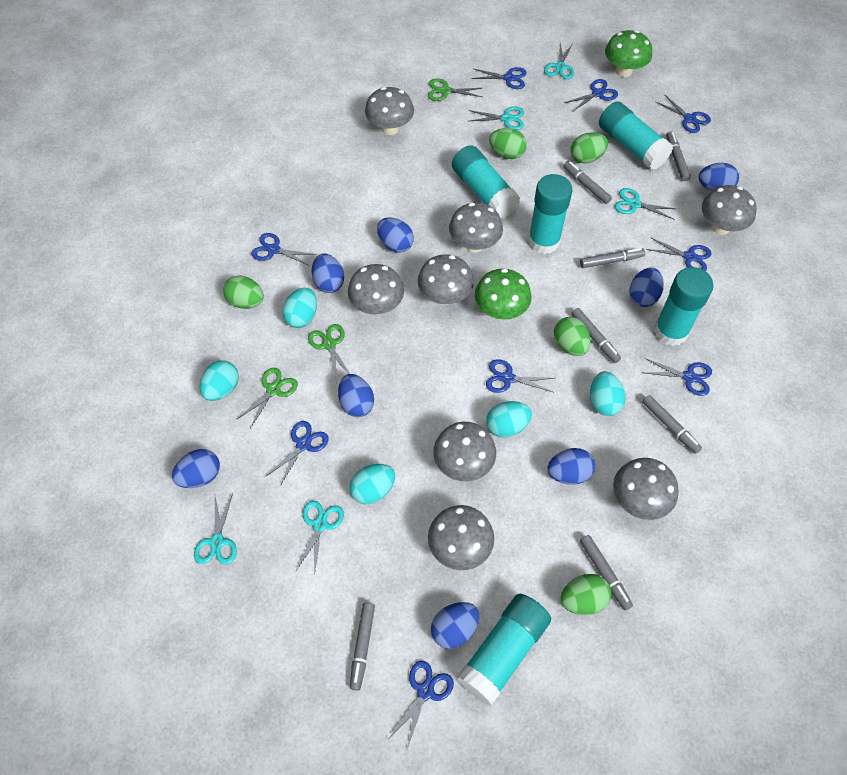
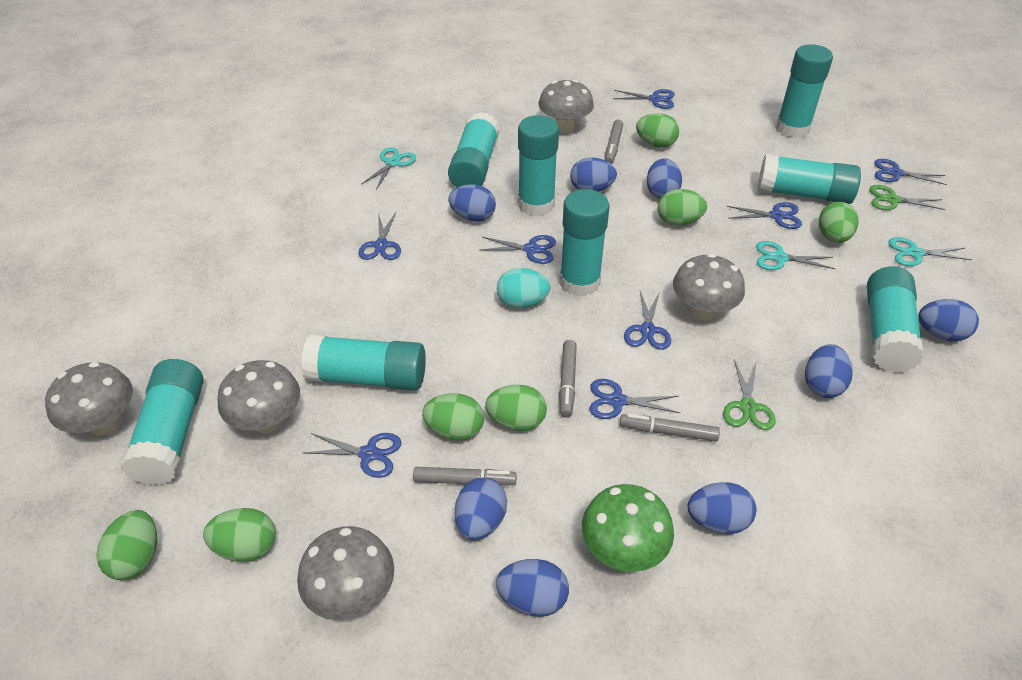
blue scissors: [251,233,316,266] [265,421,329,486] [389,661,454,749] [471,67,527,89] [486,359,553,393] [564,79,618,112] [643,358,712,396] [646,237,712,271] [656,95,711,133] = 9 -> [304,433,402,478] [358,212,401,260] [480,235,556,264] [590,379,680,419] [613,89,675,109] [624,291,671,350] [727,202,802,229] [875,159,947,185] = 8
green egg: [223,275,264,309] [489,128,527,159] [554,317,590,356] [560,574,611,615] [571,132,608,164] = 5 -> [96,510,157,580] [203,508,276,562] [422,393,484,440] [485,385,547,431] [636,113,679,148] [658,189,707,226] [819,202,858,243] = 7
green mushroom: [475,268,531,320] [605,30,652,77] = 2 -> [582,484,674,572] = 1
green scissors: [236,368,298,428] [308,324,350,379] [428,78,482,101] = 3 -> [723,359,776,430] [869,185,946,210] = 2
grey marker: [350,603,375,691] [563,161,612,204] [571,308,621,363] [580,248,645,268] [580,535,633,610] [642,395,702,454] [666,131,691,181] = 7 -> [413,467,517,486] [559,340,577,417] [605,119,623,164] [620,414,720,441] = 4
grey mushroom: [348,264,404,315] [365,87,414,135] [418,254,474,305] [428,505,494,570] [433,422,496,481] [449,202,503,252] [613,458,679,520] [702,185,757,235] = 8 -> [45,362,133,435] [217,360,300,433] [297,526,394,620] [538,79,594,133] [673,254,745,320] = 5
turquoise egg: [199,360,239,401] [282,288,317,328] [349,464,395,504] [486,401,532,438] [590,371,626,416] = 5 -> [497,268,550,308] = 1
turquoise glue stick: [452,145,520,219] [457,594,551,706] [528,174,572,254] [599,101,673,170] [654,267,714,346] = 5 -> [121,359,203,485] [301,335,426,391] [448,112,499,187] [518,115,559,216] [560,189,609,296] [758,154,861,204] [776,44,833,138] [867,266,924,373] = 8
turquoise scissors: [194,494,237,565] [296,501,344,576] [469,107,524,130] [544,43,574,79] [615,188,676,220] = 5 -> [361,148,416,189] [756,241,835,270] [888,237,972,266] = 3

